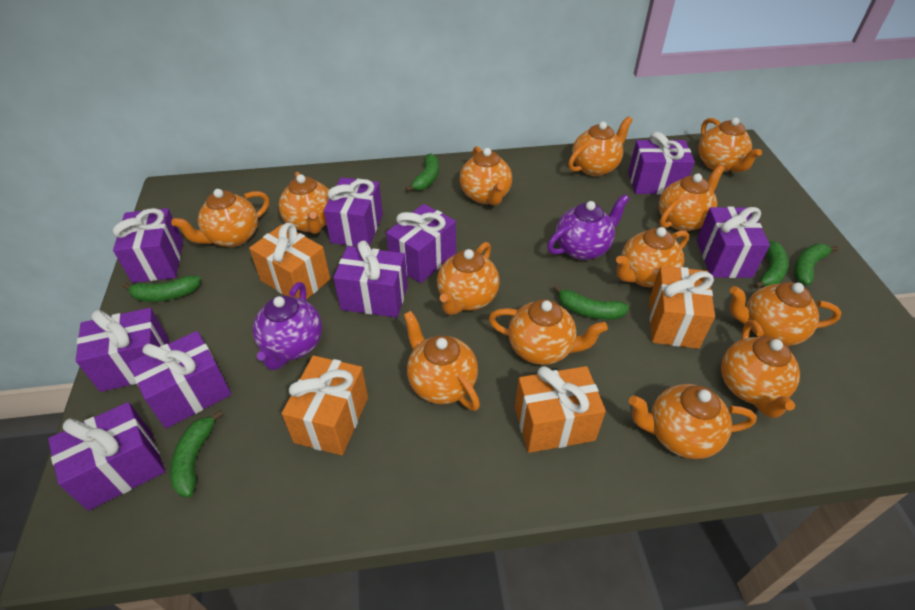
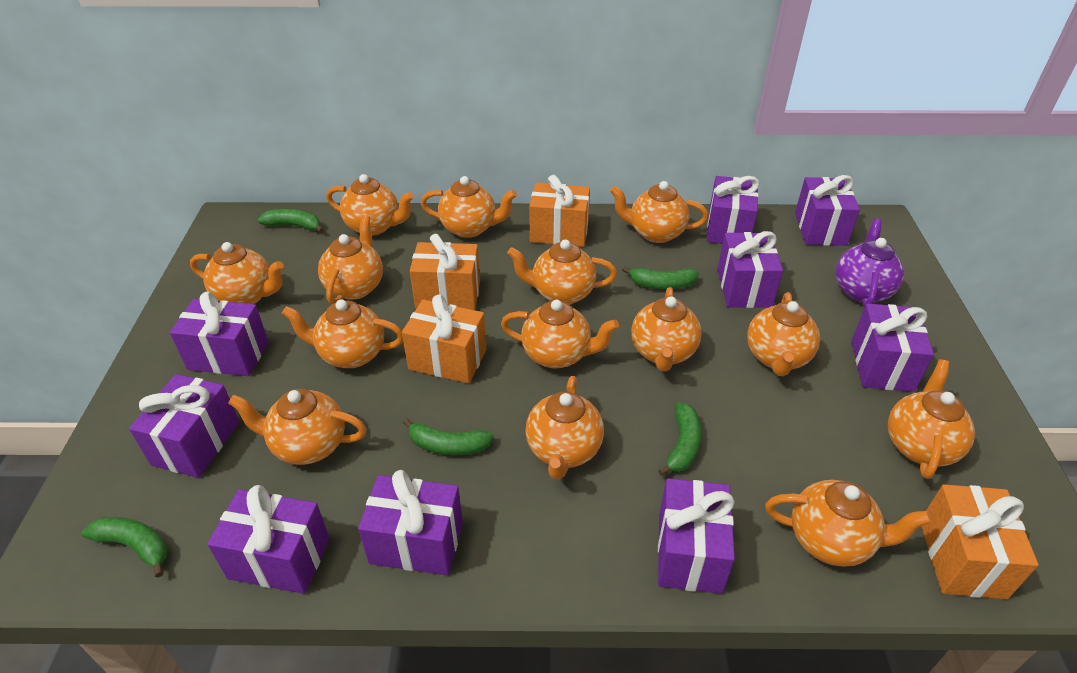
green banana: [123,275,201,302] [170,410,223,498] [405,153,439,192] [553,285,629,320] [754,241,789,288] [794,244,839,286] = 6 -> [82,517,167,577] [258,209,324,233] [403,418,494,455] [622,266,699,289] [658,402,701,476] = 5
orange teapot: [171,189,269,247] [279,172,329,234] [403,311,480,411] [437,242,500,315] [460,146,512,205] [489,299,608,365] [568,116,633,176] [616,227,689,287] [629,384,757,459] [659,165,725,231] [698,117,762,172] [721,320,800,418] [730,282,841,346] = 13 -> [190,242,284,304] [228,389,366,465] [282,299,403,368] [318,215,383,305] [326,174,414,236] [420,176,517,238] [501,300,619,369] [507,239,617,305] [525,376,604,480] [610,181,709,243] [631,287,701,372] [747,292,820,376] [765,480,932,567] [888,359,975,479] = 14
purple teapot: [253,282,322,370] [547,194,630,260] = 2 -> [835,219,904,308] = 1

